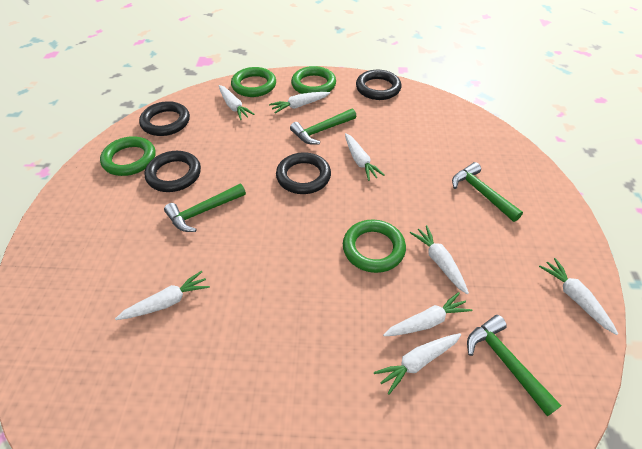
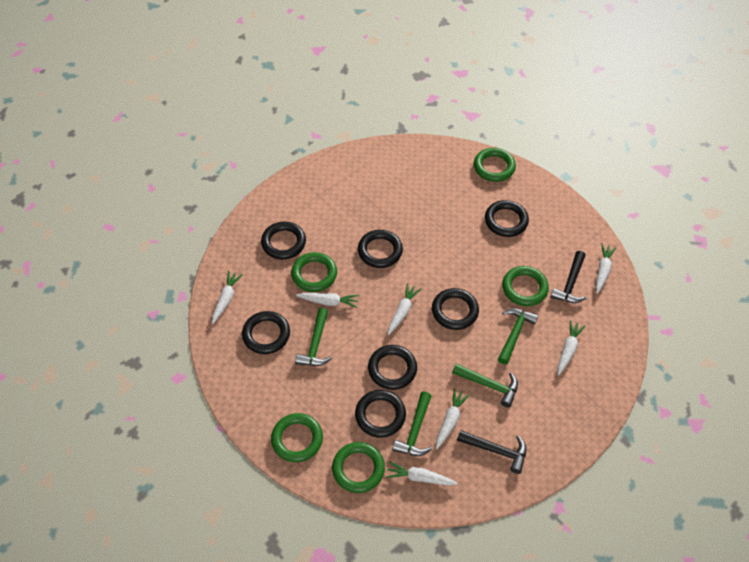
black hammer: none = 0 -> [457,430,526,474] [551,251,586,303] = 2
black ring: [139,101,190,136] [145,151,201,192] [276,152,331,194] [356,70,401,100] = 4 -> [242,311,290,354] [261,222,306,260] [355,390,406,438] [358,230,403,268] [368,345,417,390] [432,288,479,330] [485,200,529,237] = 7
green ring: [100,136,155,176] [231,67,276,97] [291,66,336,94] [343,219,406,273] = 4 -> [271,413,323,462] [291,252,337,292] [332,442,385,493] [474,148,516,182] [502,266,549,306] = 5
white carrot: [115,271,210,320] [219,85,255,120] [269,92,330,114] [345,133,385,181] [374,333,461,395] [383,292,472,336] [410,225,469,294] [539,258,618,335] = 8 -> [212,271,243,324] [296,293,359,308] [386,461,458,486] [388,283,421,335] [436,388,470,449] [557,320,585,375] [596,244,616,294] = 7

